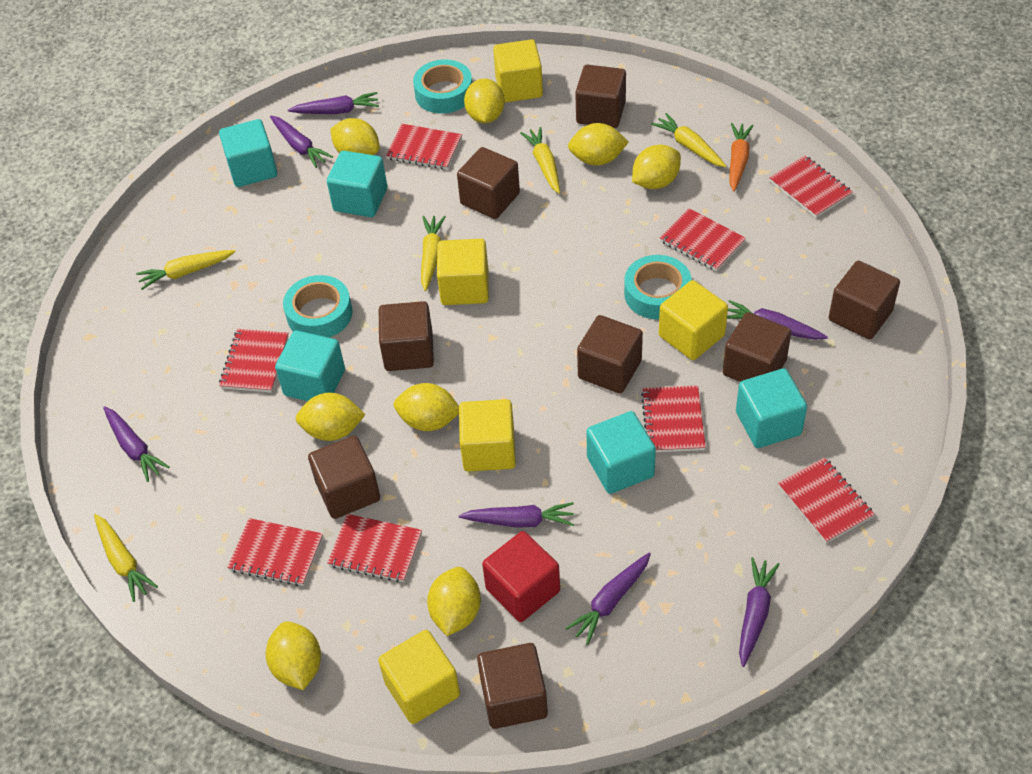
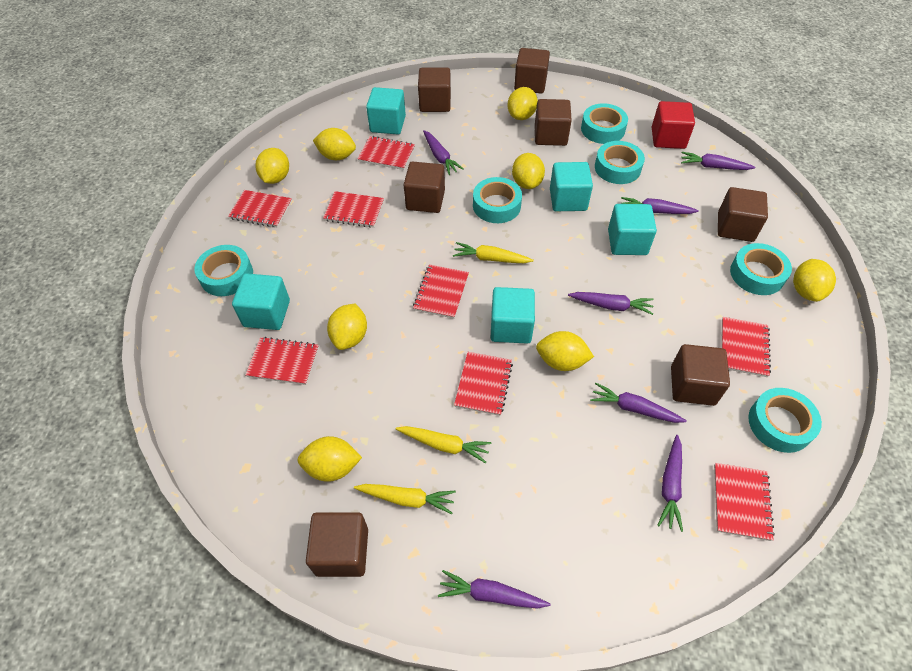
brown cube: [308,436,380,519] [379,301,434,371] [457,147,520,219] [477,643,548,729] [575,65,626,128] [577,315,643,394] [723,312,791,382] [829,261,900,340] = 8 -> [306,512,368,577] [404,161,445,213] [418,68,451,112] [514,48,550,93] [535,99,572,146] [671,344,730,406] [718,187,768,242] = 7
orange carrot: [730,123,754,192] = 1 -> none = 0
turquoise tape: [283,275,352,338] [413,59,472,114] [624,255,692,319] = 3 -> [194,245,253,296] [473,177,522,223] [581,103,628,144] [595,141,645,184] [730,243,792,295] [748,388,822,453] = 6
yellow carrot: [94,514,158,602] [136,250,236,290] [421,216,446,291] [520,127,560,194] [651,113,726,167] = 5 -> [354,484,456,514] [396,426,491,463] [453,242,534,263] = 3
yellow cube: [378,630,460,724] [437,239,489,305] [459,399,516,472] [493,39,543,103] [659,280,728,360] = 5 -> none = 0

